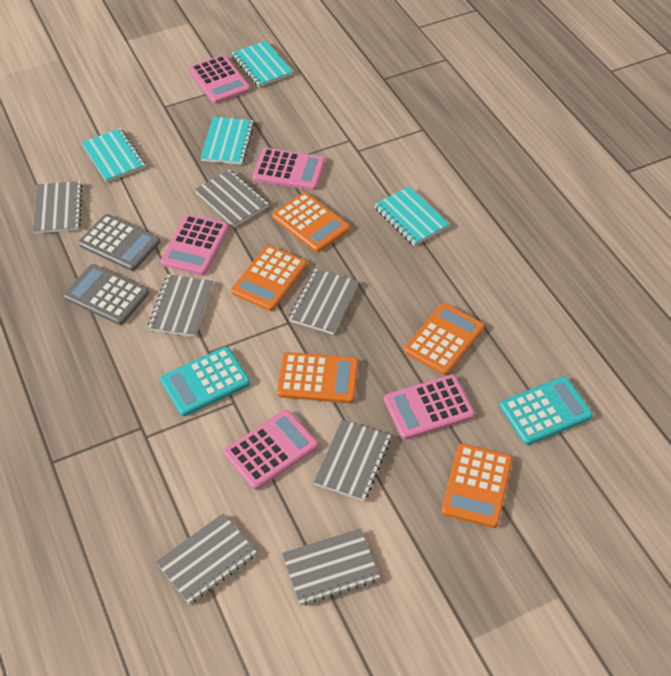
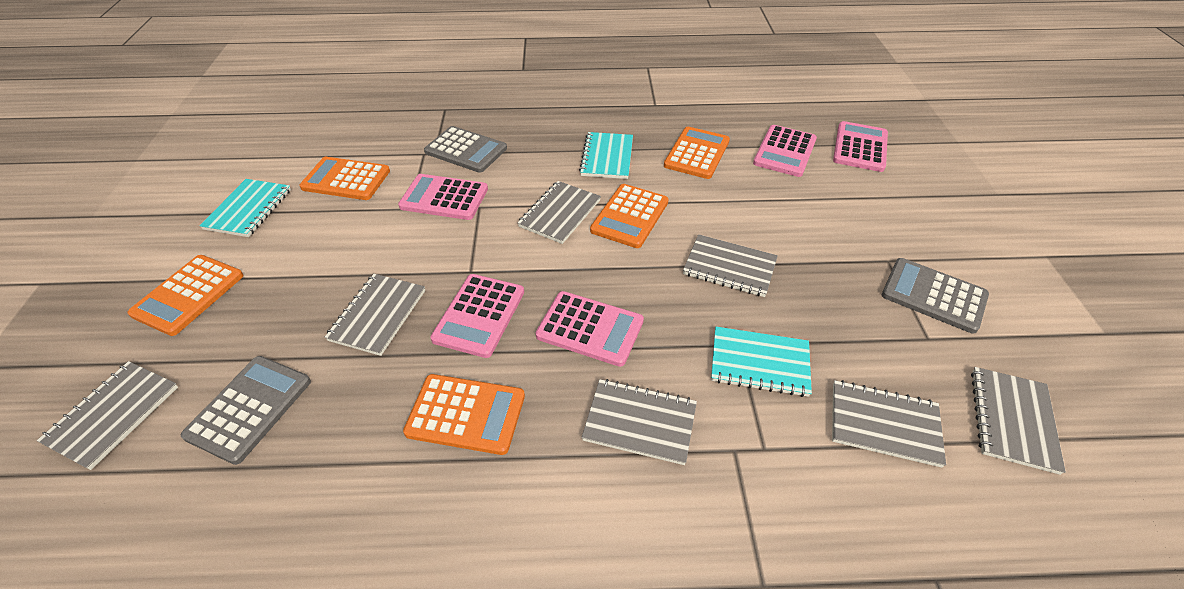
grey calculator: [63,264,149,325] [78,214,160,271] = 2 -> [181,356,311,465] [424,126,507,173] [882,258,989,334] = 3
turquoise calculator: [160,347,250,416] [500,376,593,445] = 2 -> none = 0
turquoise notebook: [81,128,145,182] [201,117,254,165] [232,41,293,87] [374,186,450,246] = 4 -> [200,179,291,237] [579,132,633,179] [711,327,812,397] = 3

